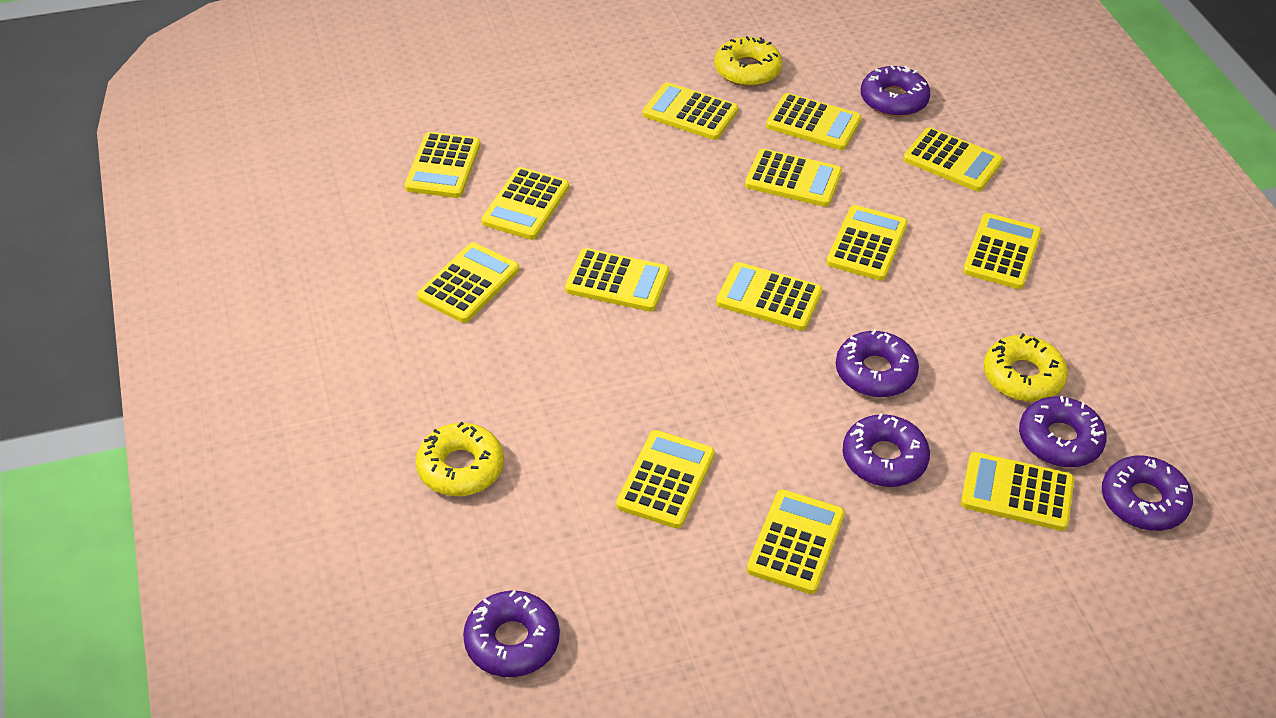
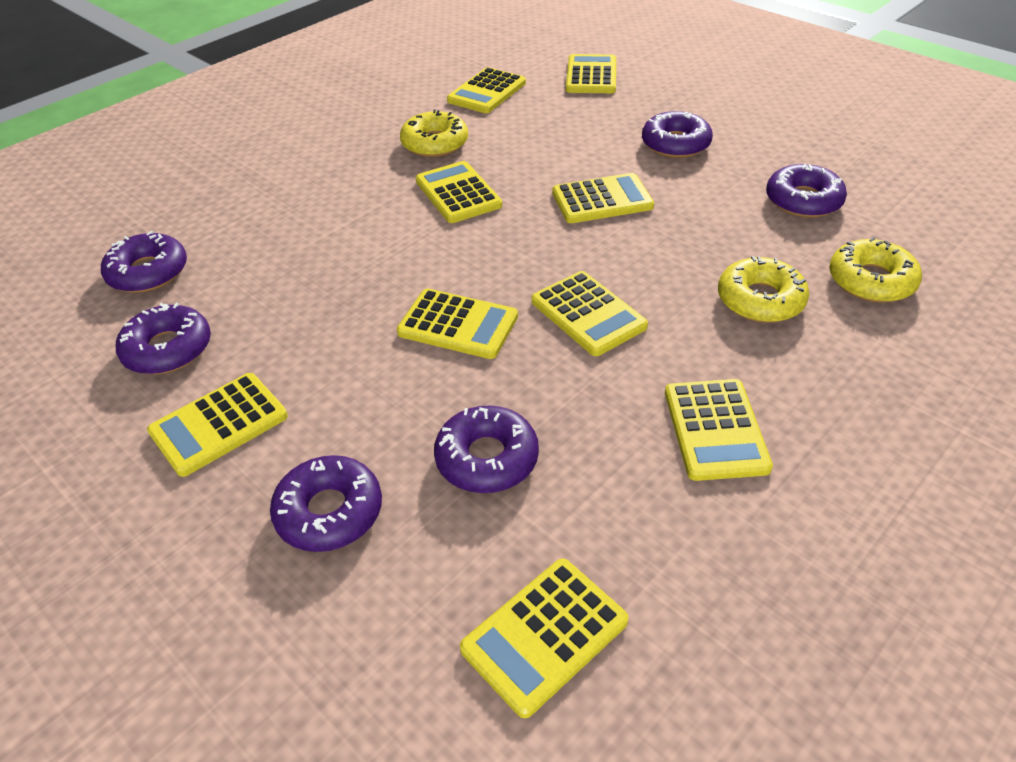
yellow calculator: [404,132,480,198] [417,242,519,323] [481,167,569,240] [565,248,670,312] [616,430,715,528] [642,82,738,140] [716,262,822,331] [745,149,842,207] [747,489,845,594] [766,93,862,150] [826,205,908,281] [903,127,1003,191] [961,452,1074,531] [963,213,1042,289] = 14 -> [147,373,288,477] [397,289,518,359] [416,161,502,223] [447,67,526,113] [460,559,629,718] [532,271,648,356] [552,173,654,223] [566,54,616,93] [665,379,773,481] = 9

